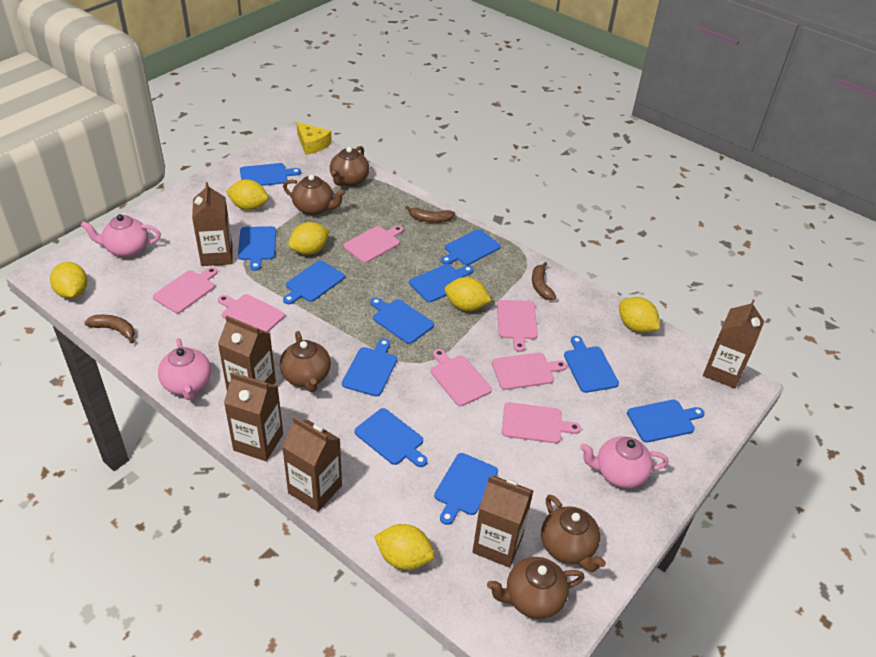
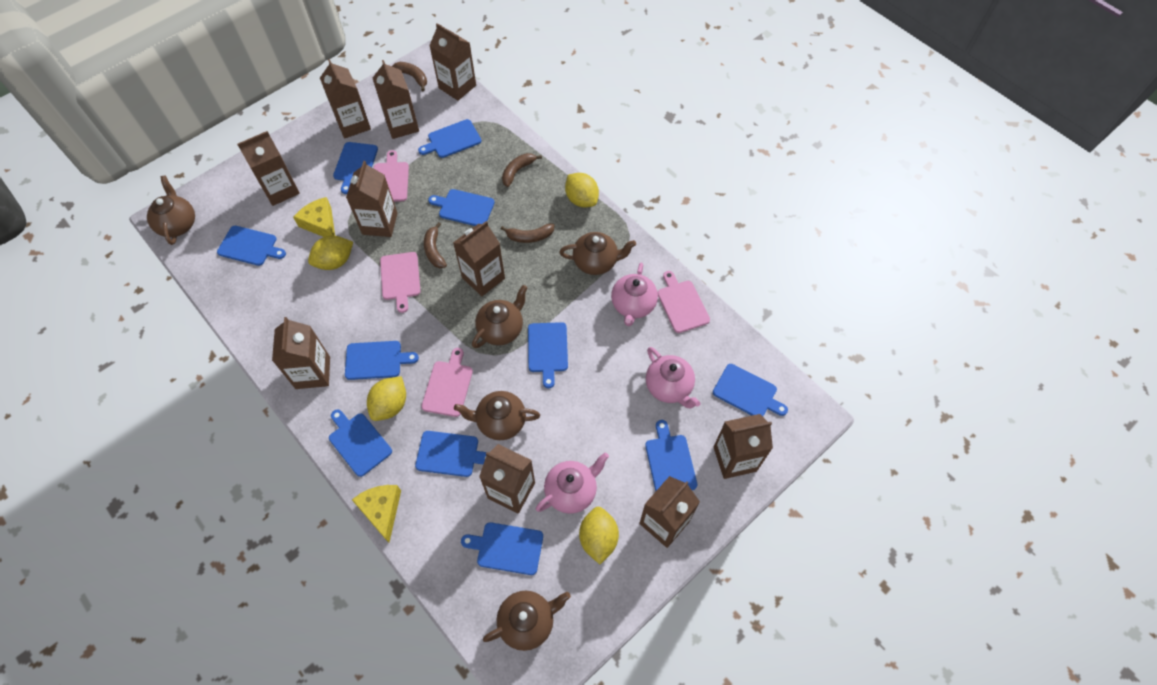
brown banana: [84,315,135,344] [405,206,455,223] [532,262,556,300] = 3 -> [392,62,427,91] [424,222,447,268] [501,223,554,243] [502,153,542,187] = 4
brown carton: [192,182,233,266] [218,316,276,390] [224,372,283,461] [282,416,342,512] [472,476,534,568] [703,299,764,389] = 6 -> [237,131,300,206] [272,317,330,389] [320,59,371,138] [346,161,398,237] [373,60,419,139] [429,23,476,101] [453,221,505,296] [479,444,535,514] [639,476,700,548] [714,414,773,479] = 10
pink cutting board: [153,267,218,313] [218,294,285,332] [344,226,403,263] [431,349,492,406] [492,353,567,390] [497,300,538,352] [502,402,581,443] = 7 -> [374,150,409,202] [380,252,421,313] [421,348,473,417] [658,271,710,333] = 4
yellow cheese: [297,122,332,155] = 1 -> [293,197,335,237] [352,485,401,542] = 2
yellow lemon: [50,262,87,299] [226,179,269,210] [288,222,329,255] [374,524,434,570] [445,277,492,311] [619,297,660,333] = 6 -> [308,236,353,270] [367,376,406,421] [565,173,599,207] [579,507,619,564] = 4

